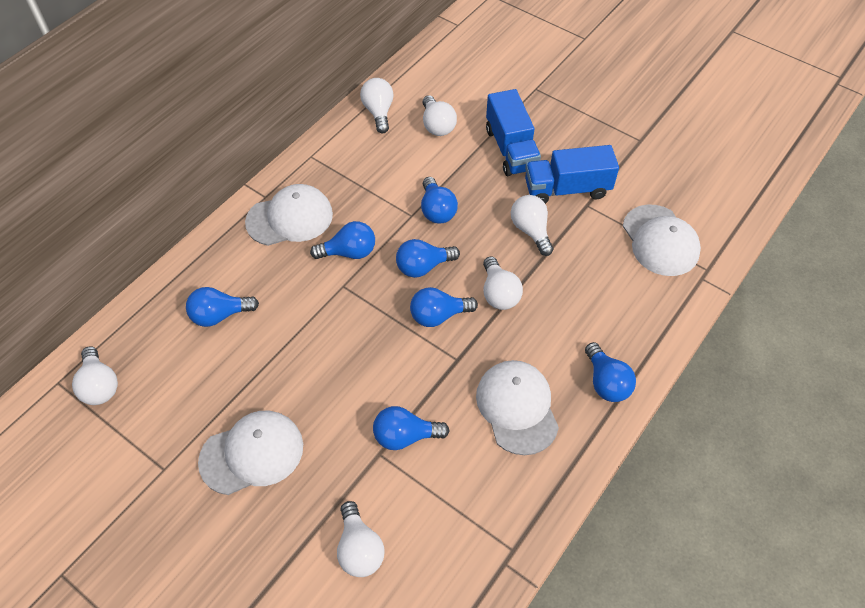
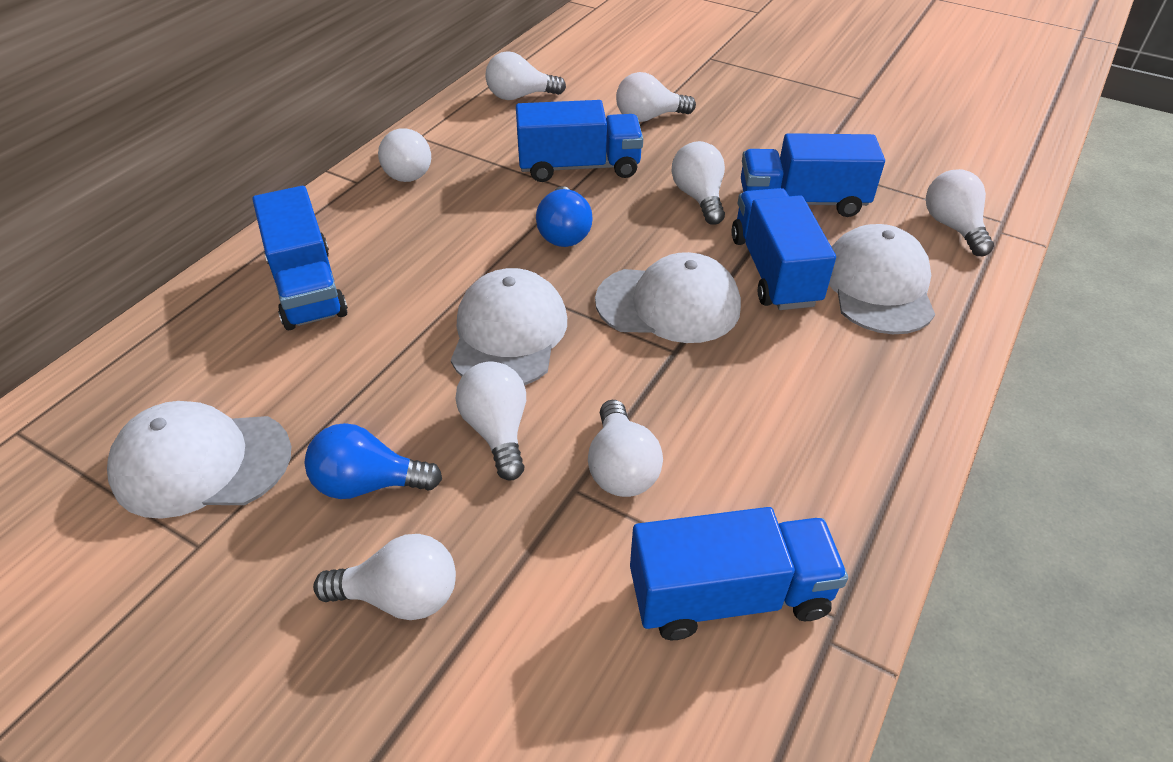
blue light bulb: [186,287,259,327] [310,221,375,259] [373,406,449,450] [396,239,460,278] [410,287,478,327] [421,177,458,223] [585,342,636,402] = 7 -> [304,423,442,499] [536,186,592,247] = 2
blue truck: [486,89,541,176] [525,145,619,204] = 2 -> [252,186,348,330] [516,100,643,182] [630,507,848,640] [732,188,836,310] [741,133,885,217] = 5
white light bulb: [72,346,118,405] [337,501,385,577] [360,78,394,133] [422,95,457,136] [483,256,523,310] [511,195,553,256] = 6 -> [313,534,456,620] [378,128,431,182] [455,361,526,480] [485,51,566,100] [588,400,663,497] [616,72,696,122] [671,141,725,225] [926,169,994,256] = 8

